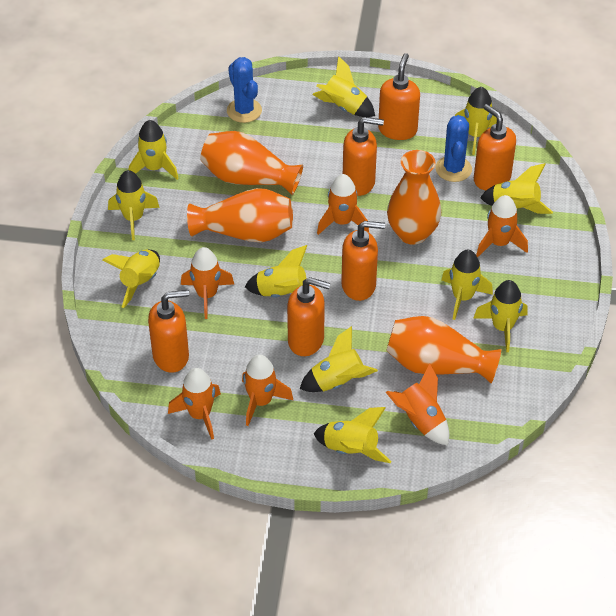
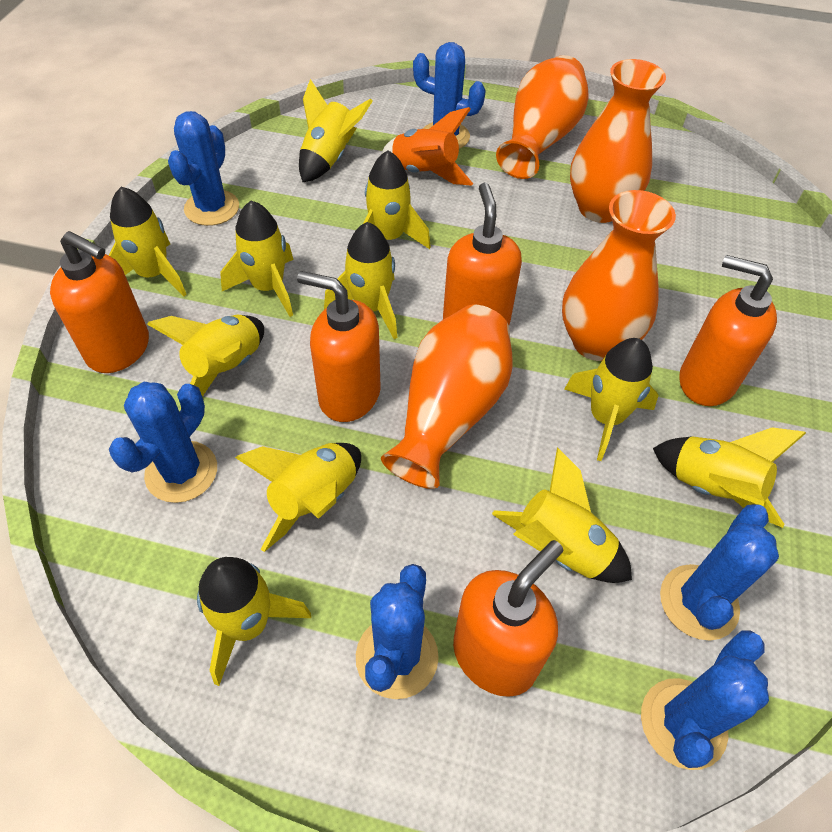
blue cactus: [227,57,262,123] [435,115,472,182] = 2 -> [109,382,217,503] [168,111,239,226] [356,564,439,699] [413,42,486,149] [641,630,769,770] [660,504,779,641] = 6
orange rocket: [168,368,221,440] [181,247,234,319] [242,354,293,426] [317,174,369,235] [386,363,449,445] [476,195,528,257] = 6 -> [381,107,473,186] = 1
orange soap dispenser: [148,290,189,373] [287,277,331,356] [341,221,385,301] [343,117,384,196] [378,53,420,140] [474,104,516,190] = 6 -> [50,231,149,373] [297,271,381,422] [443,182,522,325] [453,540,564,697] [679,255,777,406] = 5

